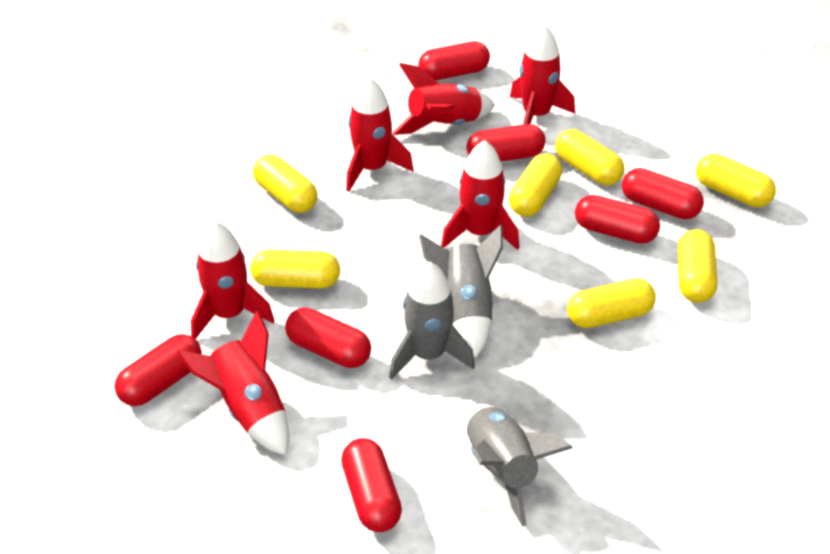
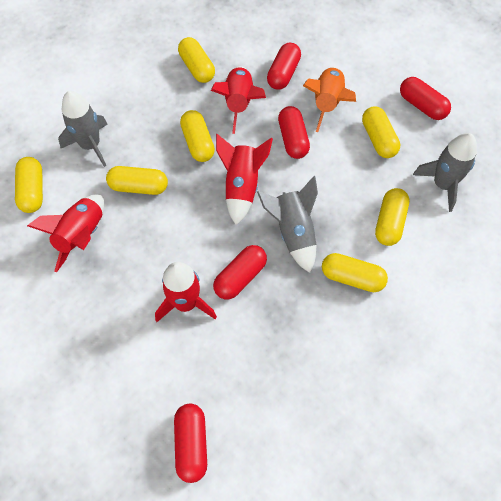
orange rocket: none = 0 -> [303,67,356,132] = 1
red capsule: [115,334,202,406] [285,308,371,368] [341,438,402,532] [418,41,490,80] [466,124,545,162] [575,195,660,244] [622,168,704,219] = 7 -> [174,404,207,483] [213,245,267,299] [267,43,301,90] [278,106,310,159] [400,77,451,120] = 5
red rocket: [177,310,289,455] [191,221,274,339] [346,77,414,192] [392,63,495,135] [441,140,519,250] [510,25,575,125] = 6 -> [27,195,104,272] [155,262,217,322] [211,66,266,134] [216,134,273,225] = 4

